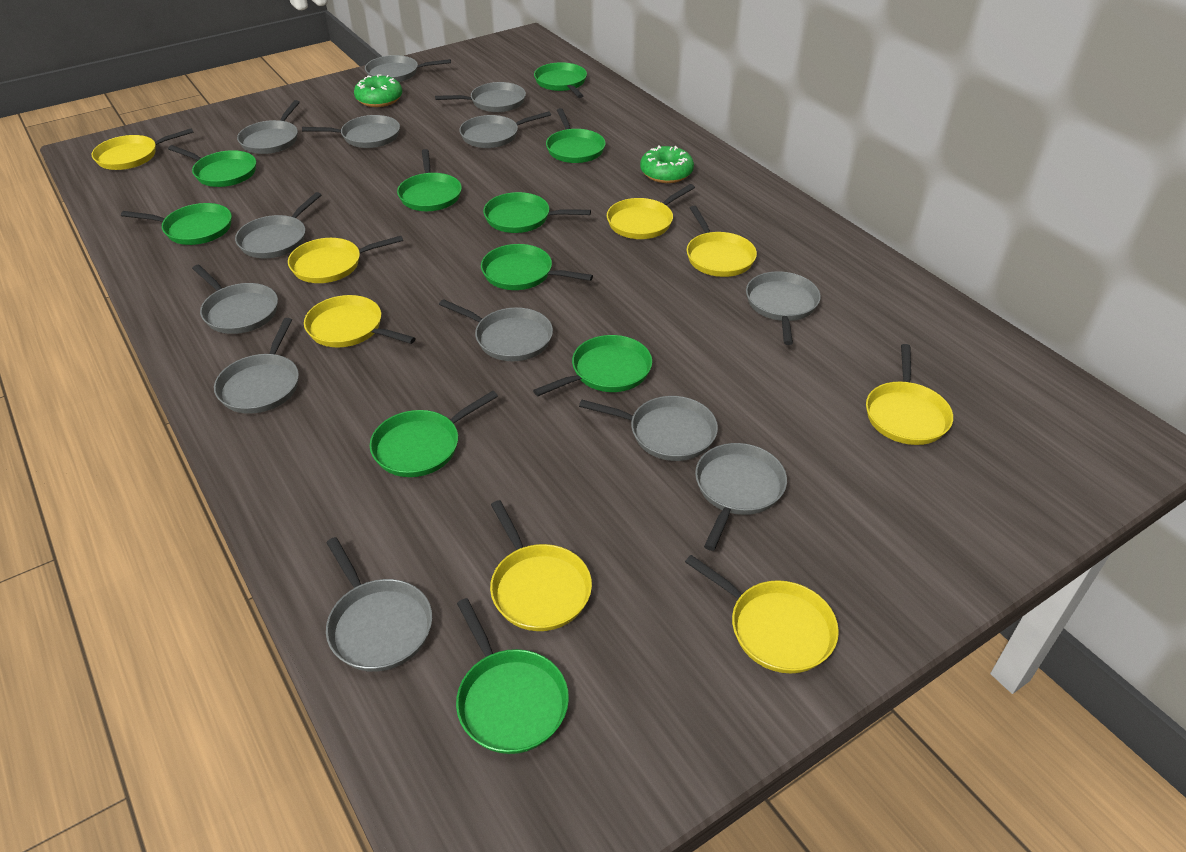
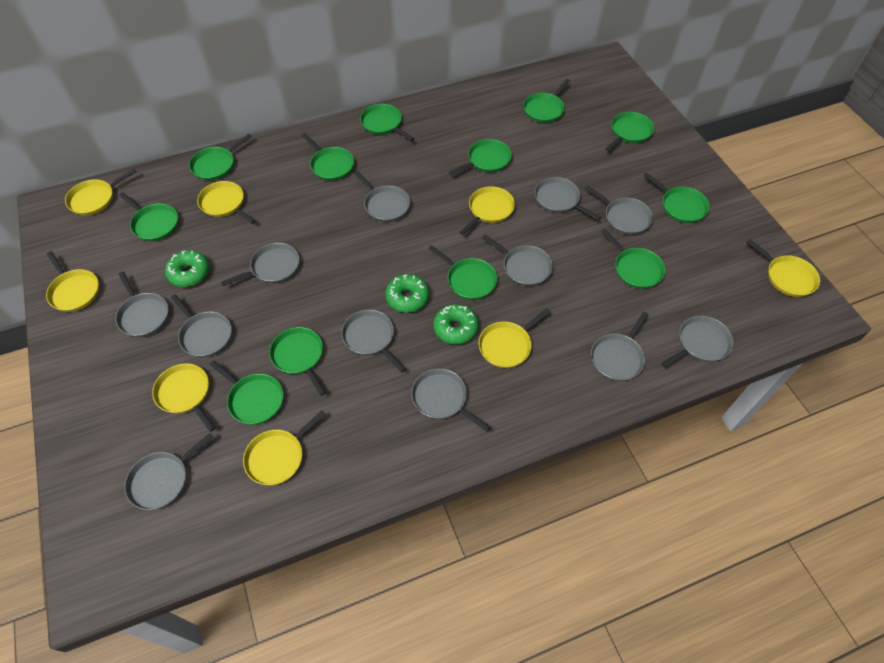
green donut: [354,74,402,107] [640,146,694,183] = 2 -> [165,250,210,287] [385,274,429,313] [434,304,479,344] = 3
green pan: [121,203,232,245] [168,145,256,187] [370,391,498,477] [397,149,462,211] [456,598,569,754] [481,244,593,290] [483,192,591,233] [533,335,652,396] [534,62,587,98] [546,108,605,163] = 10 -> [119,192,178,241] [189,134,252,180] [210,360,283,425] [269,327,326,396] [301,133,354,181] [360,104,414,141] [428,245,497,300] [449,139,512,175] [523,79,570,123] [601,229,665,289] [605,112,654,151] [643,173,710,223] = 12
grey pan: [192,265,278,334] [214,318,299,414] [235,192,321,258] [237,100,300,154] [302,115,400,148] [326,537,432,672] [365,55,451,82] [435,82,526,112] [439,299,553,361] [459,111,551,148] [579,396,718,461] [695,443,787,551] [746,271,821,345] = 13 -> [115,272,169,337] [124,433,213,510] [171,294,232,357] [221,243,299,286] [341,310,406,373] [354,171,410,222] [411,368,491,432] [482,235,553,286] [535,177,601,221] [585,186,653,235] [591,312,649,381] [661,316,733,368] = 12

